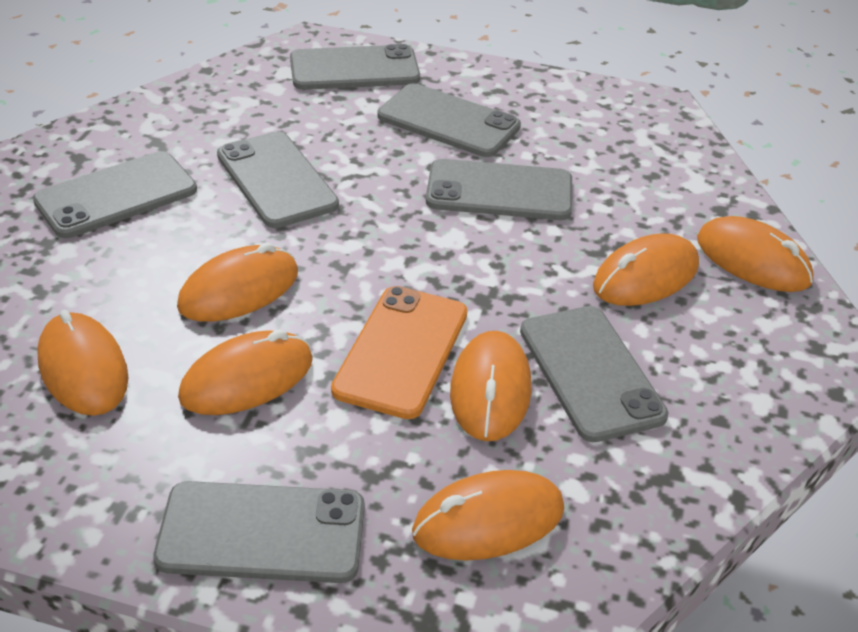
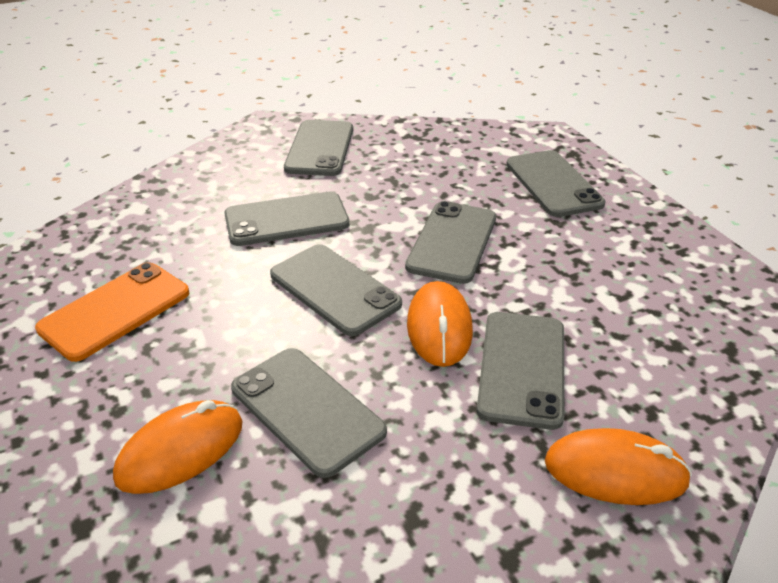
orange mouse: [37,310,129,416] [177,242,298,322] [178,329,313,415] [412,470,564,561] [450,331,531,441] [593,233,699,306] [697,216,814,292] = 7 -> [113,400,242,494] [407,281,473,367] [545,428,692,505] = 3

